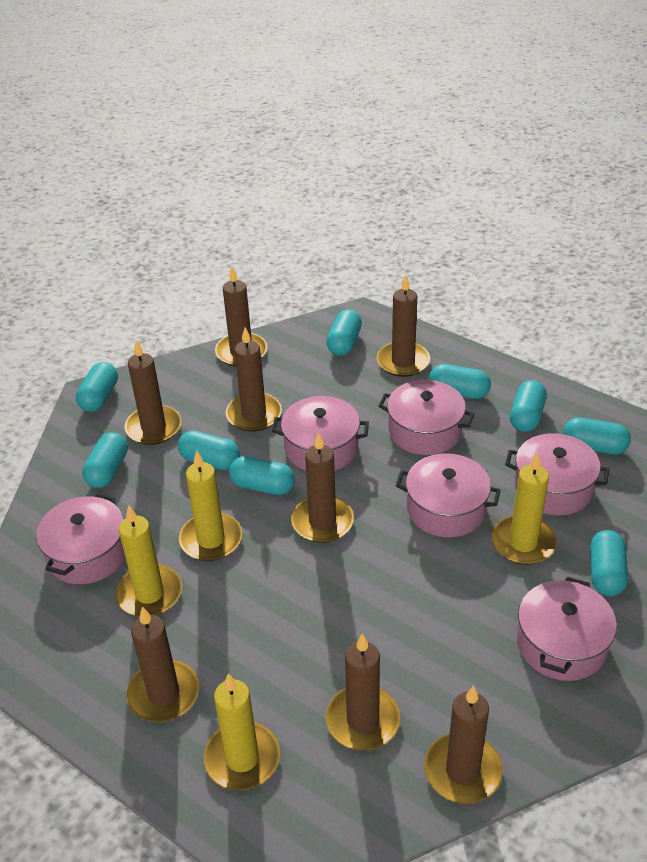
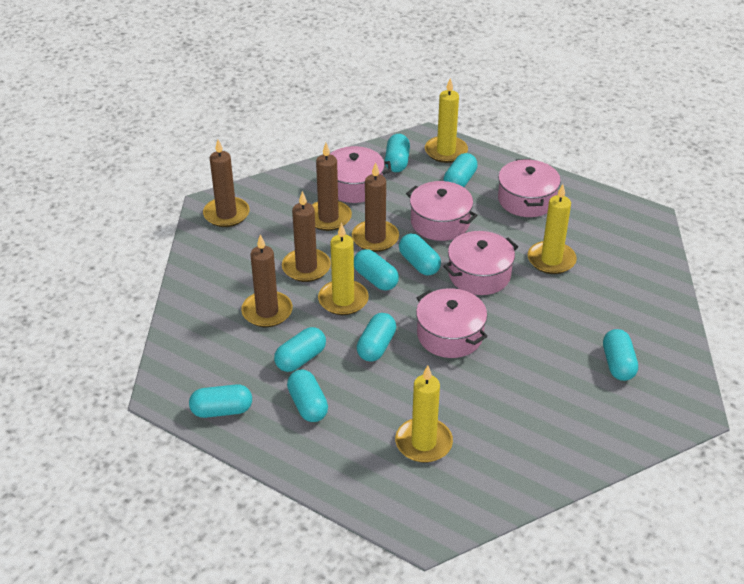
brown candle: [124,340,181,445] [127,607,199,722] [215,266,267,367] [226,328,282,432] [291,432,354,543] [326,634,400,751] [377,275,430,377] [424,685,503,804] = 8 -> [203,140,250,227] [241,234,293,327] [282,191,331,282] [312,143,352,231] [352,162,399,252] = 5
pink pot: [36,493,125,584] [272,396,369,471] [378,380,475,455] [396,453,501,538] [505,433,610,515] [517,577,617,681] = 6 -> [330,146,392,203] [406,181,478,241] [416,288,488,358] [443,231,518,295] [498,159,561,217] = 5

